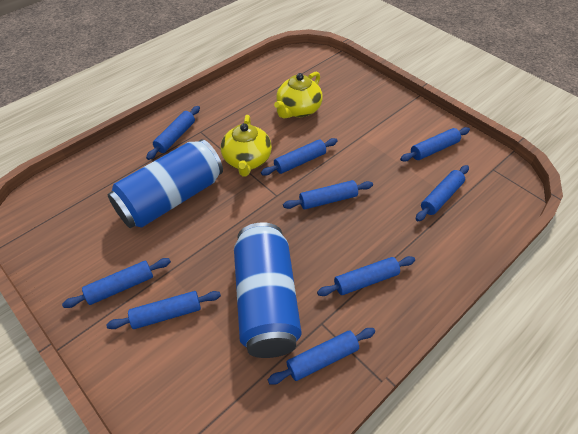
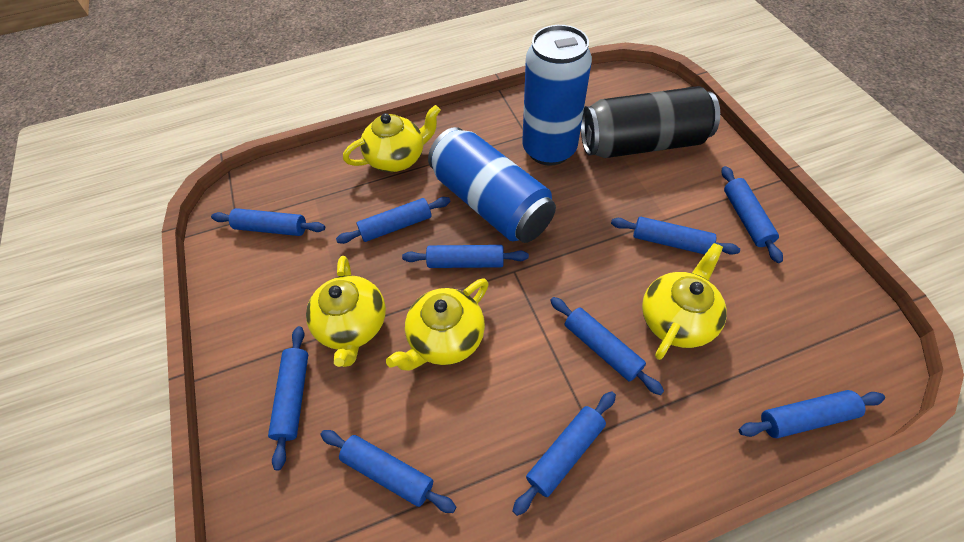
black can: none = 0 -> [581,86,720,158] = 1
blue rolling pin: [62,258,171,308] [106,291,221,329] [146,106,200,160] [261,138,338,176] [268,328,375,385] [283,180,373,209] [317,256,415,296] [400,127,470,162] [416,165,469,221] = 9 -> [211,208,325,236] [268,326,308,470] [320,430,456,513] [336,197,451,244] [402,245,529,268] [512,391,616,516] [550,297,664,395] [611,217,740,255] [721,166,783,263] [739,390,885,438] = 10
yellow teapot: [221,115,272,176] [274,72,323,118] = 2 -> [306,256,386,367] [343,105,441,172] [386,278,489,371] [642,243,727,360] = 4

